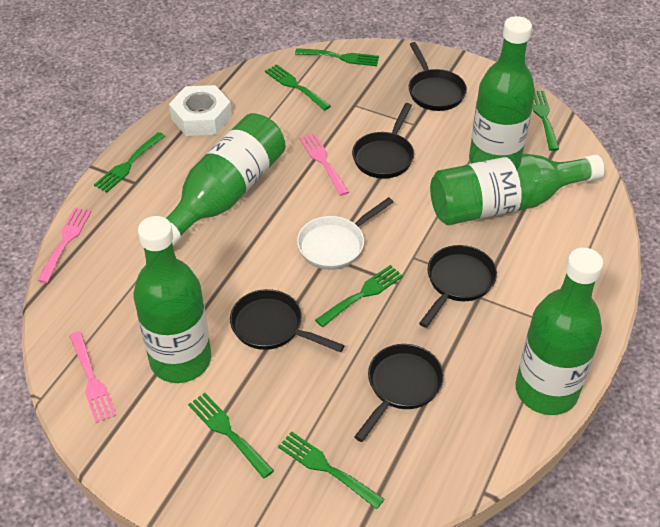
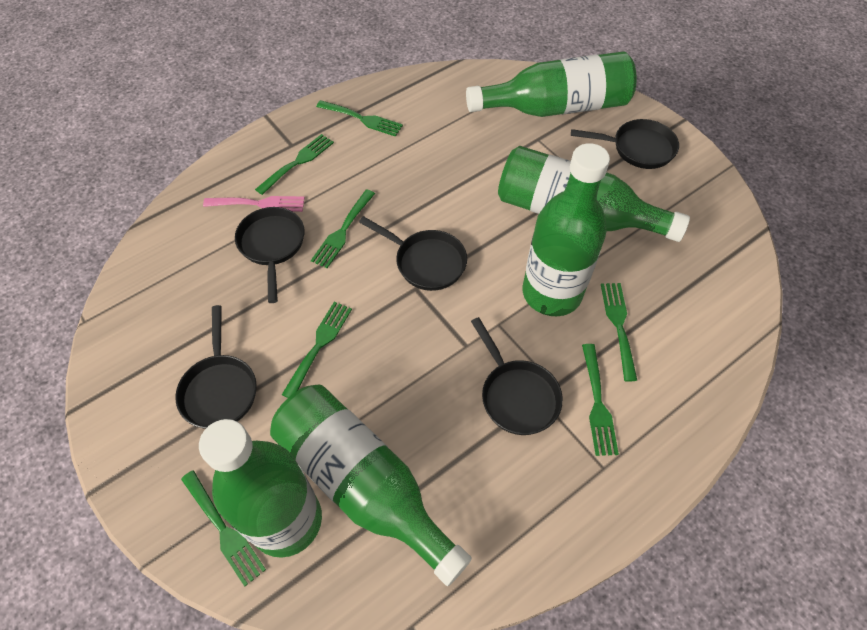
pink fork: [37,208,92,283] [69,331,116,423] [299,133,349,196] = 3 -> [203,196,305,212] = 1
white nut: [169,85,232,136] = 1 -> none = 0
white pan: [297,197,393,270] = 1 -> none = 0

